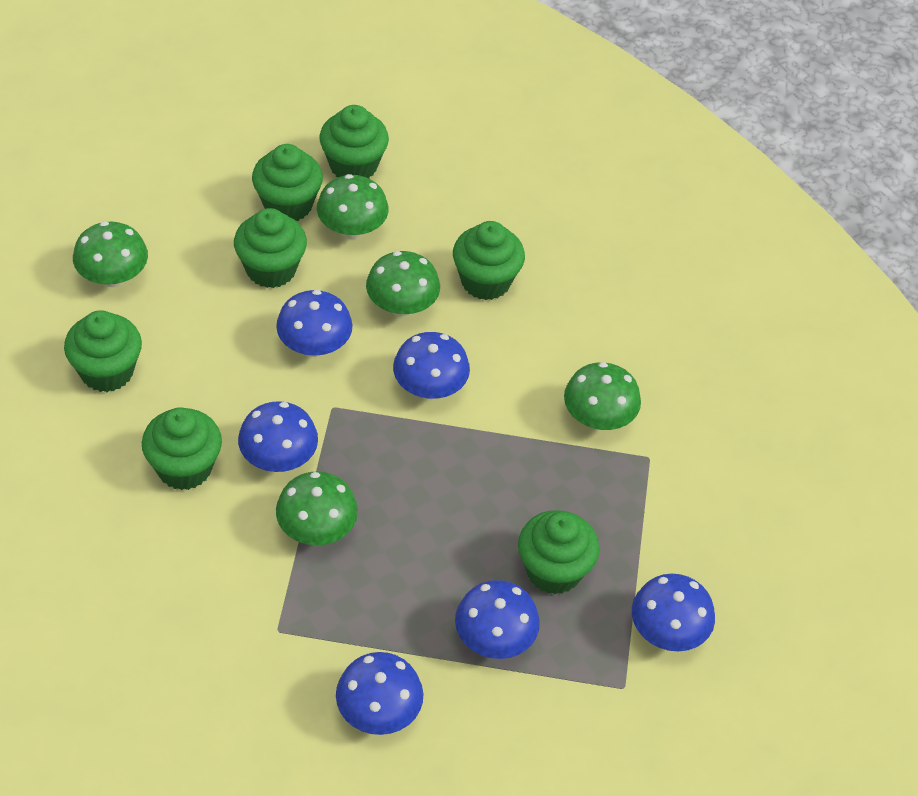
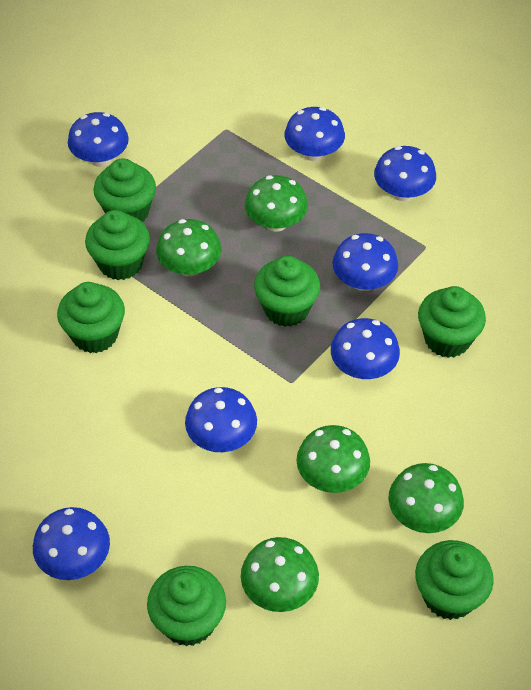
blue mushroom: [238,401,318,472] [276,290,353,357] [336,652,423,735] [393,332,470,399] [455,580,540,659] [632,573,715,651] = 6 -> [33,507,110,580] [68,112,129,167] [185,387,257,452] [284,107,345,161] [331,318,400,379] [333,233,398,291] [374,146,436,201] = 7

